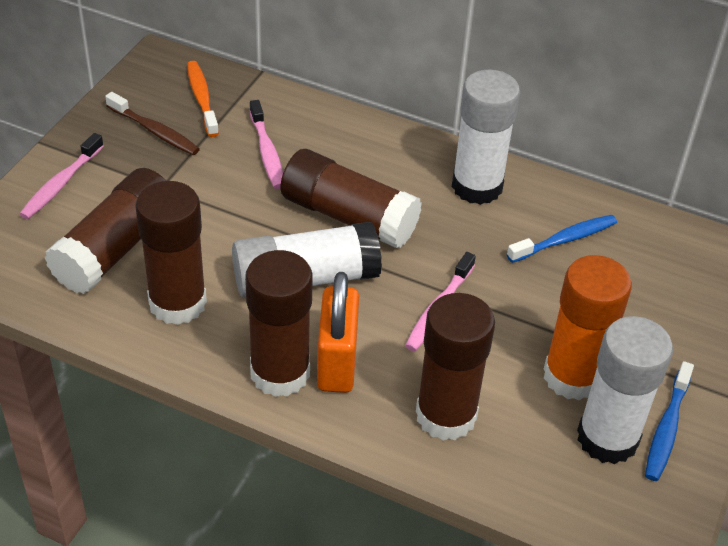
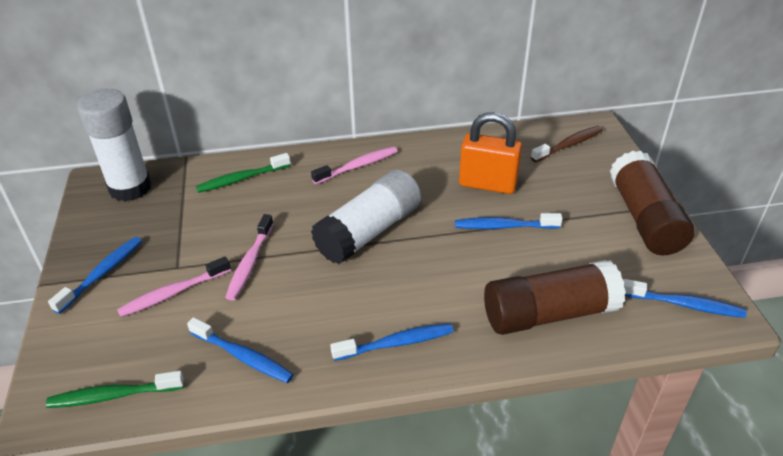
blue toothbrush: [507,215,617,263] [645,361,694,481] = 2 -> [48,237,142,314] [187,317,294,383] [330,323,454,361] [455,213,563,229] [623,279,747,318] = 5
brown glue stick: [44,168,166,294] [135,181,207,325] [245,250,313,397] [281,149,422,248] [416,293,495,441] = 5 -> [484,260,626,335] [610,151,695,255] = 2
green toothbrush: none = 0 -> [46,371,184,408] [196,153,291,193] = 2
orange glue stick: [544,255,632,400] = 1 -> none = 0
orange toothbrush: [187,61,219,137] = 1 -> none = 0
white glue stick: [232,222,382,298] [452,70,520,205] [577,316,673,464] = 3 -> [77,89,151,202] [311,170,421,264] = 2

